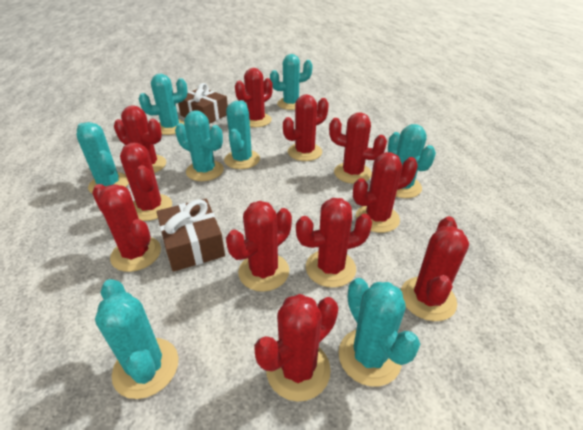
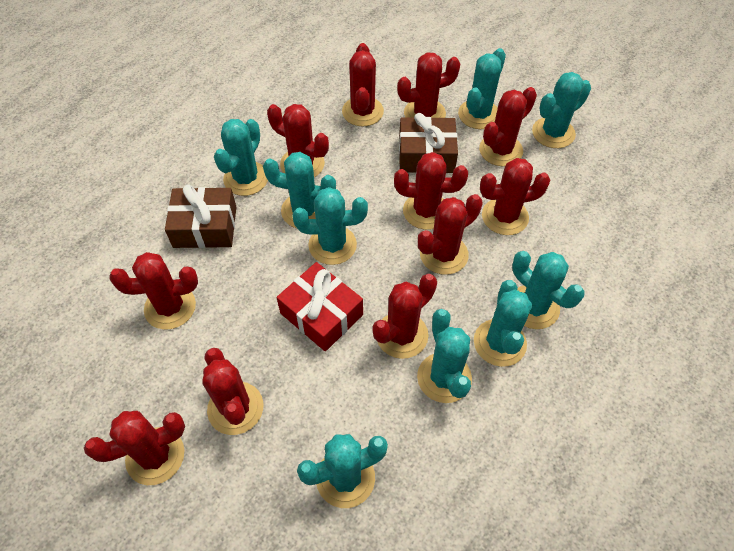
red gift: none = 0 -> [277,262,363,351] = 1
turquoise cactus: [76,122,129,193] [95,279,178,399] [139,74,188,135] [175,110,224,181] [224,100,260,169] [270,54,313,110] [338,278,420,387] [388,124,436,198] = 8 -> [214,119,268,196] [263,152,336,228] [293,187,368,265] [297,434,388,508] [417,309,472,403] [458,48,506,129] [474,280,532,367] [512,251,585,329] [532,72,591,148] = 9

